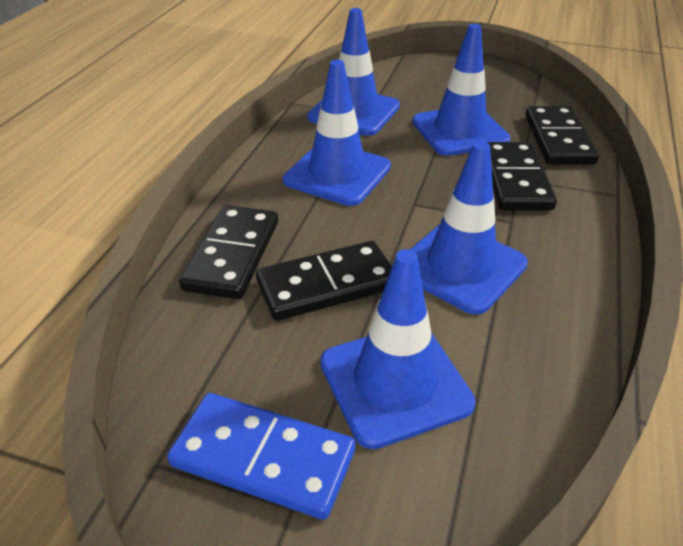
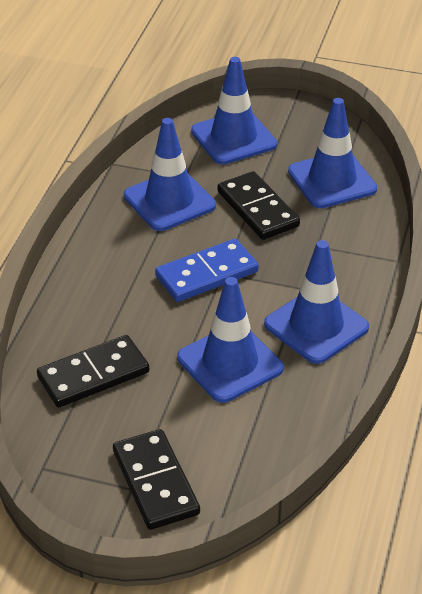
black domino: [179,205,278,299] [256,241,392,321] [487,142,557,210] [525,106,599,165] = 4 -> [37,335,149,407] [113,429,200,530] [217,171,300,240] = 3

